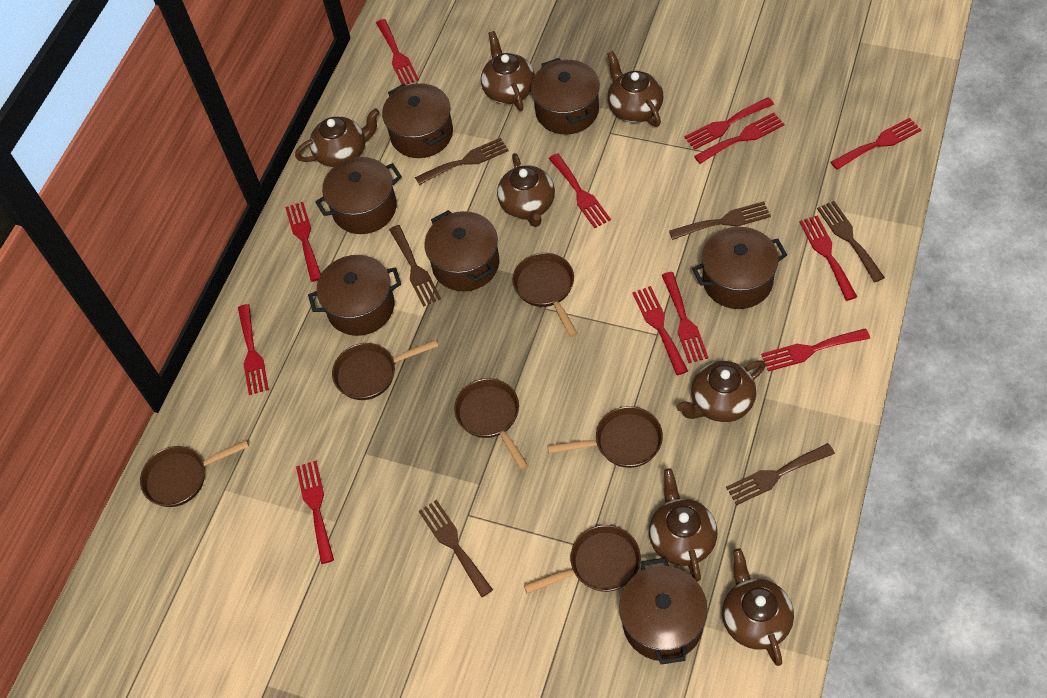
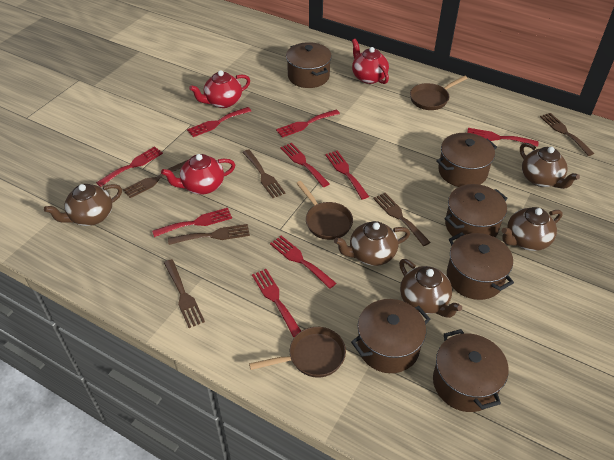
brown pan: [140,440,249,507] [332,340,438,400] [454,378,528,470] [513,253,578,337] [524,525,641,594] [547,406,663,468] = 6 -> [249,327,346,378] [296,181,353,240] [410,76,468,110] = 3
brown pot: [308,255,401,336] [315,157,402,234] [382,83,453,158] [425,210,499,291] [531,58,600,135] [619,558,708,665] [692,227,787,309] = 7 -> [286,42,332,88] [351,299,430,373] [433,329,509,412] [436,133,497,187] [445,184,508,239] [447,232,514,300] = 6
brown teapot: [295,108,380,168] [481,31,535,111] [497,153,555,227] [607,51,663,127] [649,468,718,581] [676,360,766,422] [722,548,794,666] = 7 -> [44,184,122,226] [334,221,410,266] [399,259,462,318] [502,207,563,251] [520,143,580,189] = 5
red fork: [238,304,269,395] [285,202,321,282] [296,461,334,564] [376,19,419,84] [549,153,611,228] [632,286,688,375] [662,272,709,363] [684,97,774,150] [694,112,785,164] [761,328,870,372] [799,215,857,301] [831,118,921,170] = 12 -> [96,146,163,187] [152,208,232,237] [187,107,251,137] [252,269,301,337] [270,236,336,289] [276,109,340,138] [280,143,330,187] [325,150,369,199] [467,128,539,147] = 9
red teapot: none = 0 -> [161,154,235,195] [189,70,250,108] [352,39,389,84] = 3

